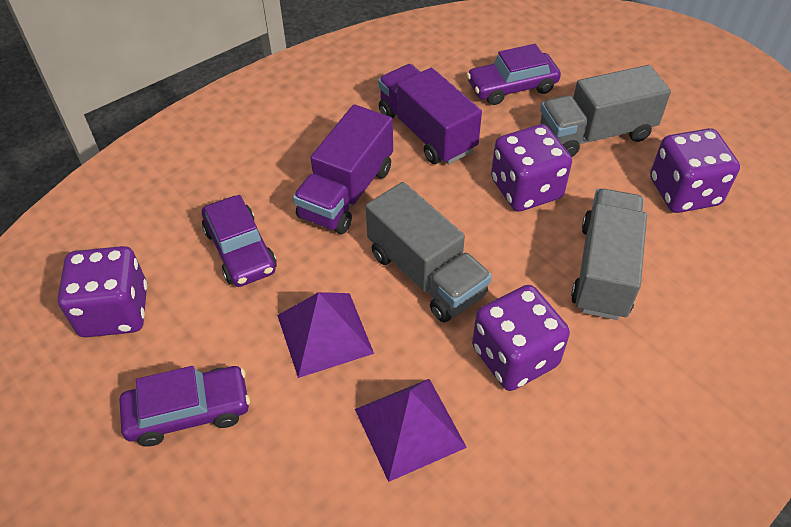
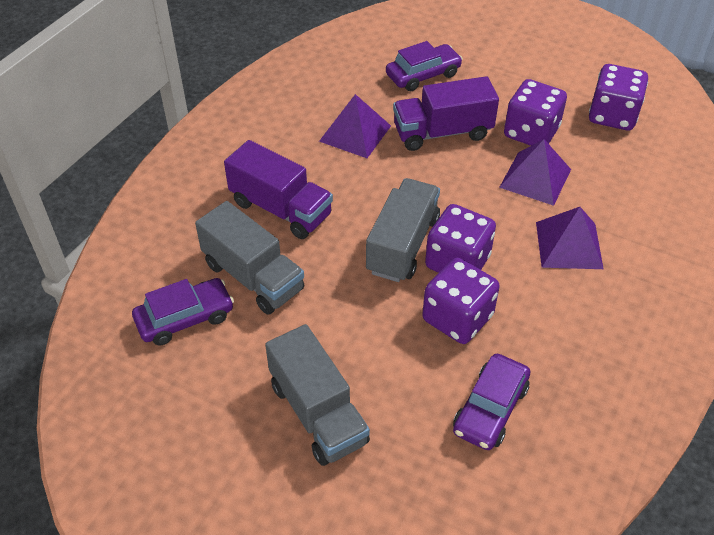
purple pyramid: [277,292,374,378] [355,379,467,482] = 2 -> [319,94,391,158] [499,139,571,206] [536,207,604,269] = 3

